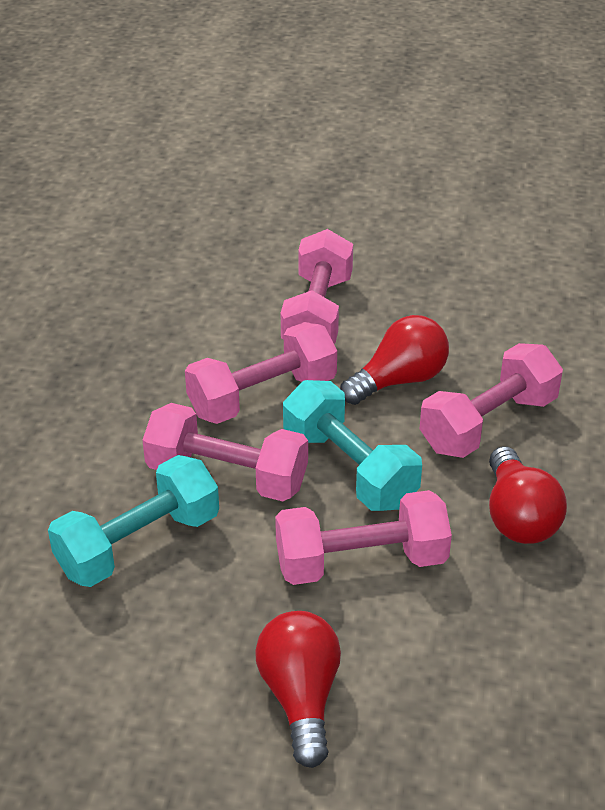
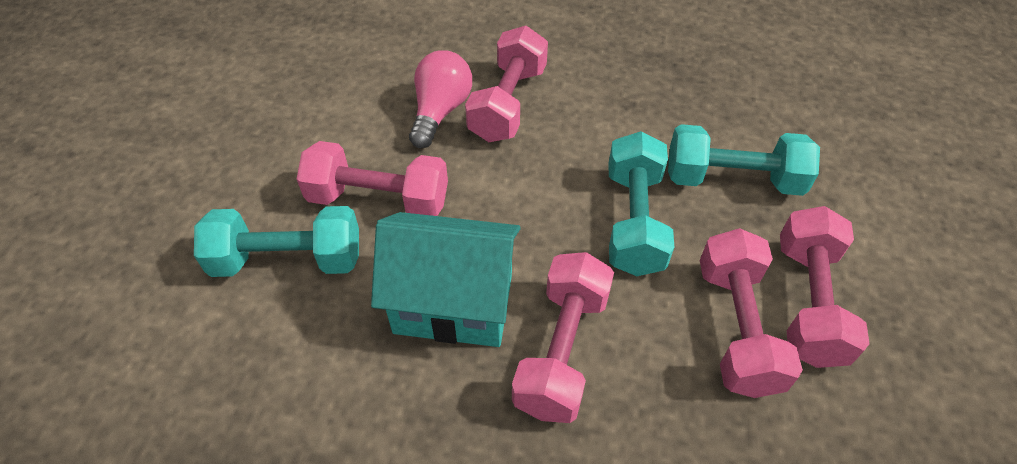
pink light bulb: none = 0 -> [409,50,472,148] = 1
red light bulb: [255,611,341,768] [340,315,449,405] [489,446,567,544] = 3 -> none = 0
turquoise dumbbell: [48,455,219,587] [283,380,422,511] = 2 -> [194,206,359,277] [609,131,674,276] [668,124,820,196] = 3
turquoise house: none = 0 -> [371,212,521,347] = 1

